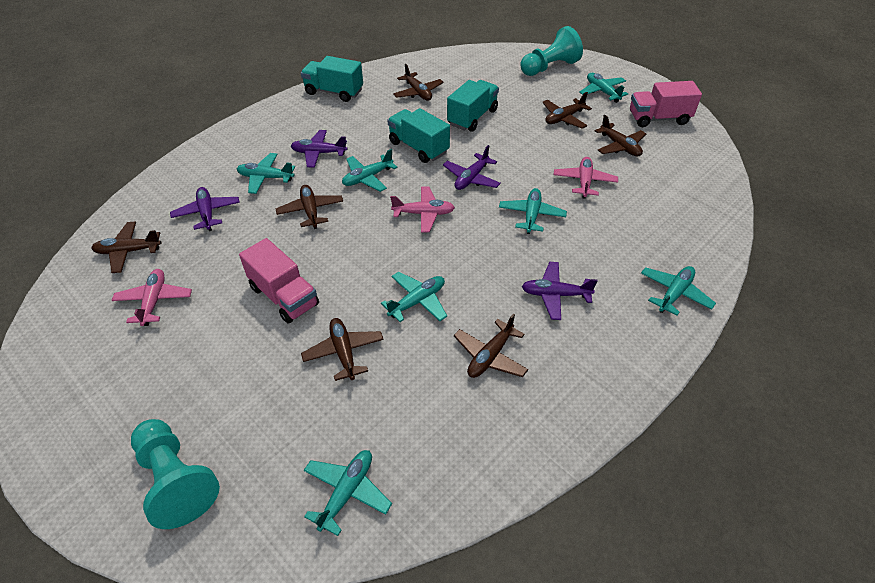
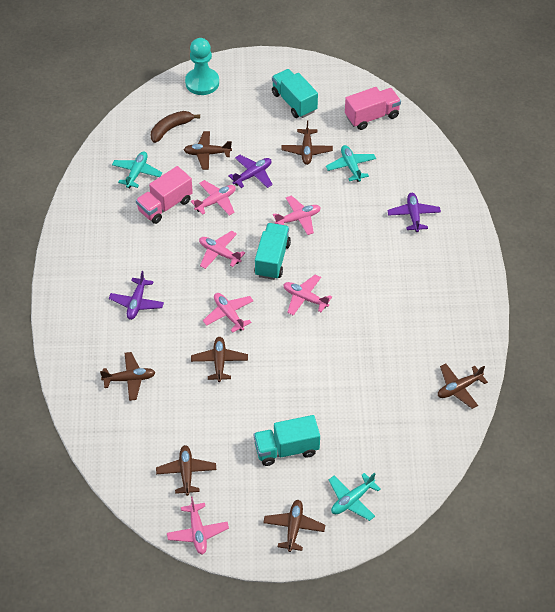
brown banana: none = 0 -> [151,111,200,143] = 1
pink plane: [111,269,192,326] [390,186,455,232] [554,157,618,199] = 3 -> [167,497,229,555] [191,180,236,216] [199,231,245,269] [203,293,254,333] [273,195,321,235] [284,274,332,316] = 6
purple plane: [170,187,240,231] [291,130,348,168] [443,145,501,190] [522,262,598,320] = 4 -> [109,271,164,320] [228,155,273,188] [387,193,441,232] = 3
turquoise pawn: [131,419,220,529] [520,26,583,76] = 2 -> [185,38,219,95] = 1
turquoise plane: [237,153,295,194] [304,450,392,536] [342,149,398,192] [381,272,447,322] [499,188,567,234] [579,73,628,103] [641,266,716,316] = 7 -> [112,151,162,188] [326,145,376,182] [329,472,381,521] = 3

